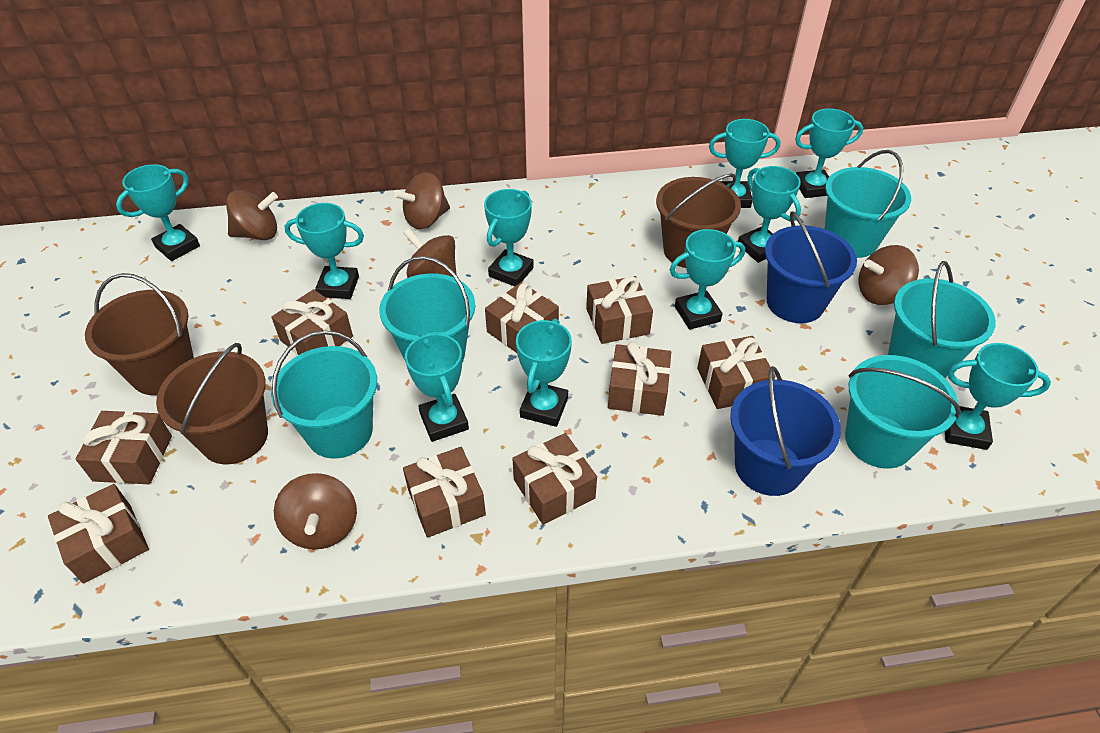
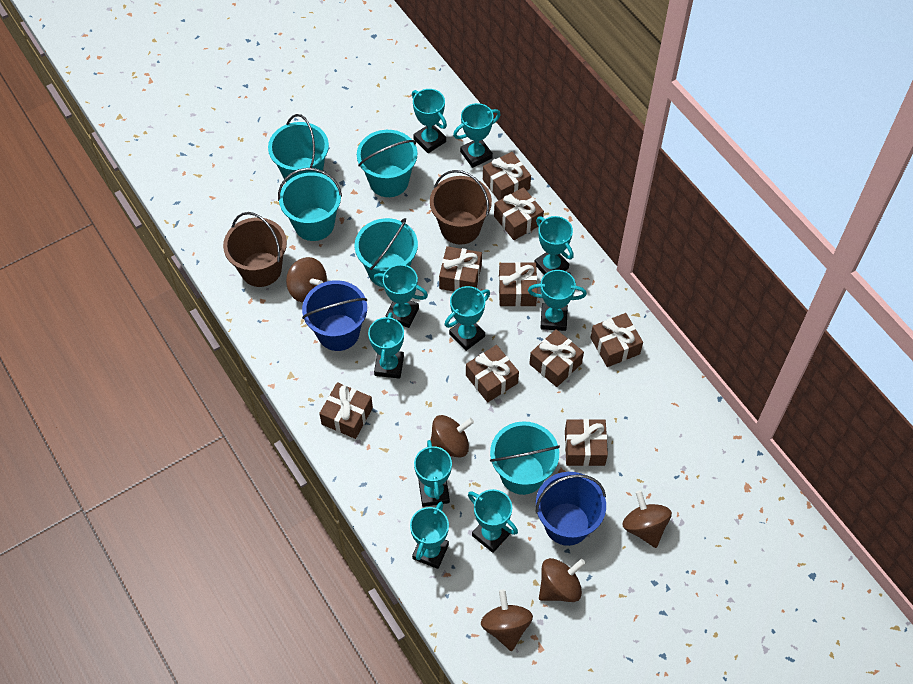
brown bucket: [85,273,194,395] [156,343,268,464] [656,173,741,268] = 3 -> [223,212,287,287] [430,170,492,245] = 2

